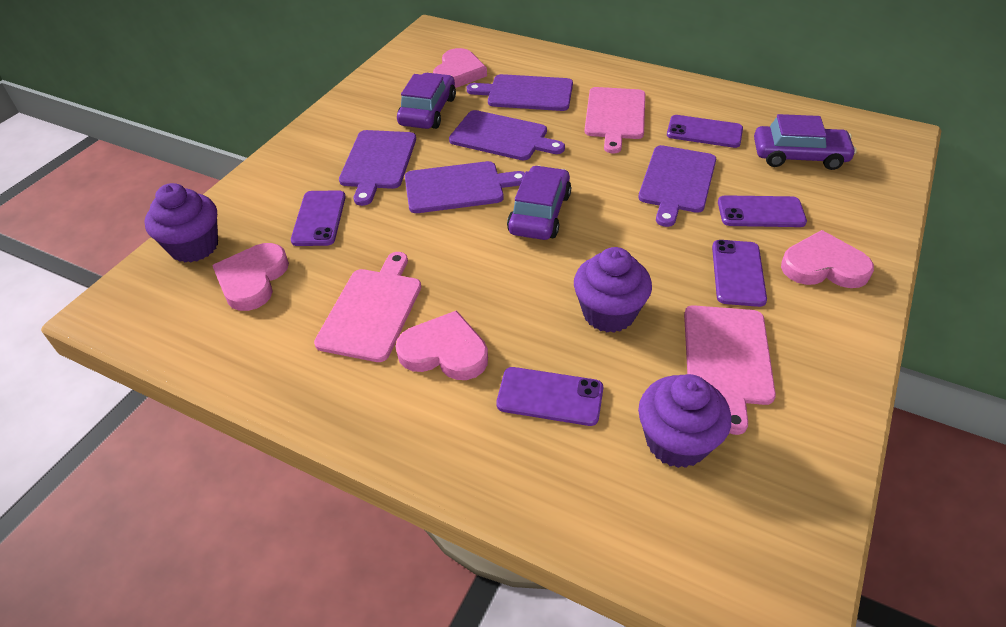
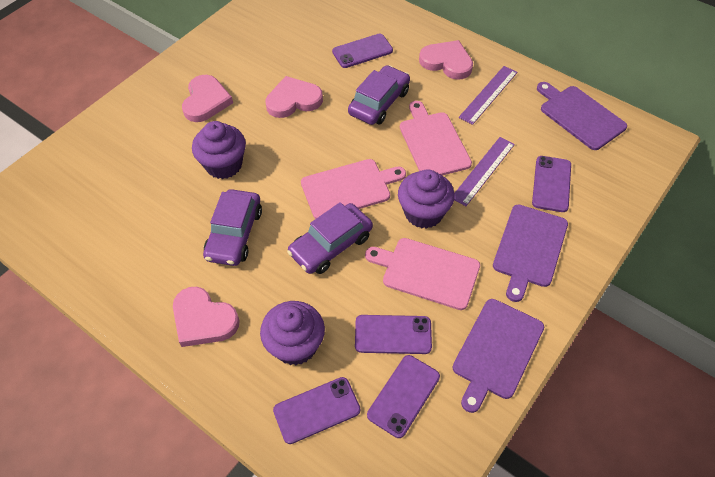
purple cutting board: [339,130,416,206] [405,161,525,213] [449,110,565,160] [467,74,573,111] [638,145,716,227] = 5 -> [453,299,544,413] [493,204,568,302] [537,82,627,150] = 3
purple ruler: none = 0 -> [454,137,515,206] [459,66,517,125] = 2

